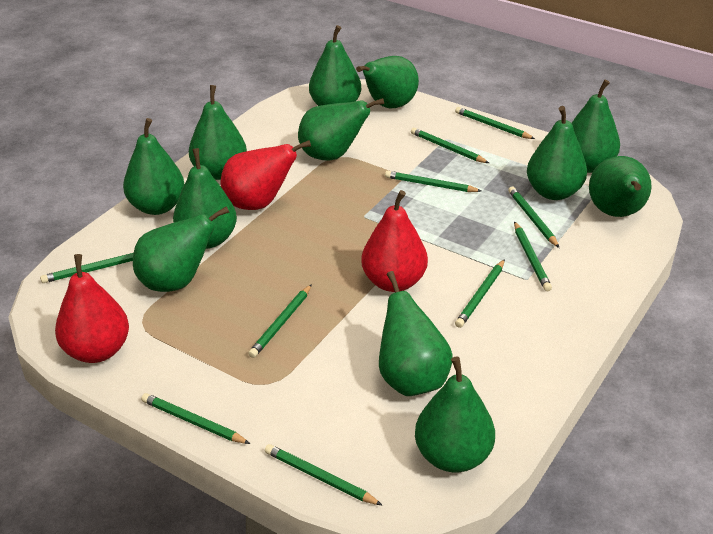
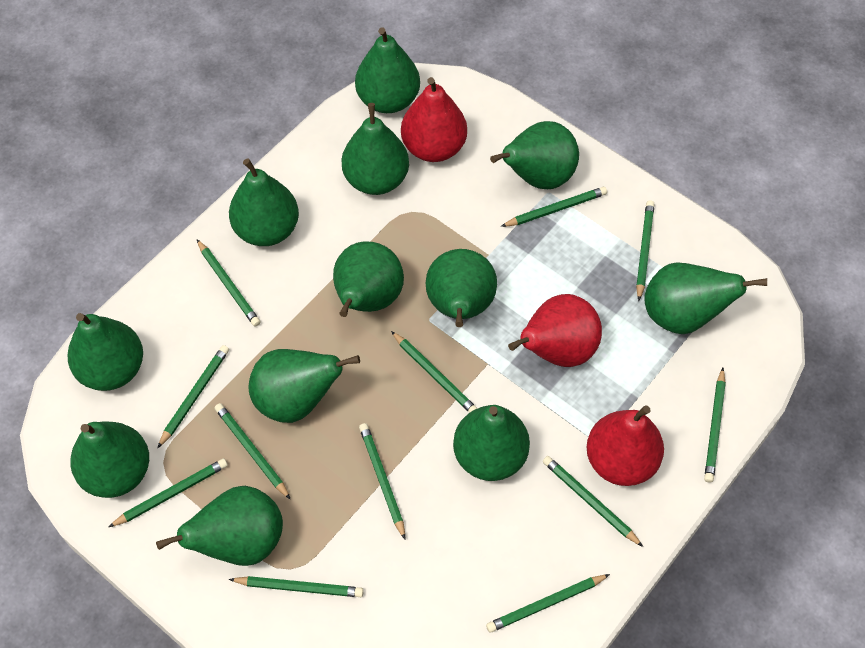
green pencil: [40,253,133,283] [141,393,250,444] [248,284,312,358] [265,444,382,505] [385,171,481,192] [411,127,489,163] [455,107,535,139] [455,259,505,328] [508,187,559,248] [514,221,552,291] = 10 -> [109,458,228,527] [157,345,229,449] [197,240,261,326] [215,403,291,500] [229,576,364,597] [359,423,405,539] [391,331,478,413] [486,574,610,633] [501,187,607,227] [543,456,643,547] [636,200,655,301] [704,368,726,483] = 12

